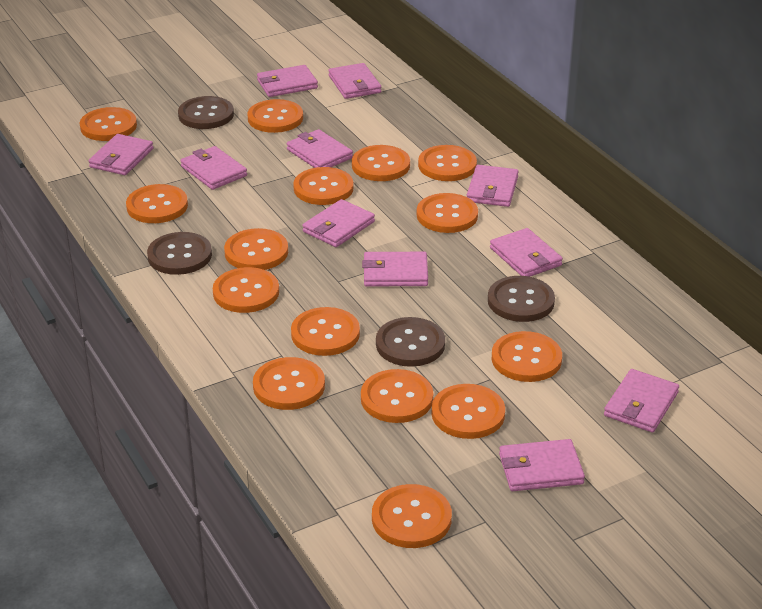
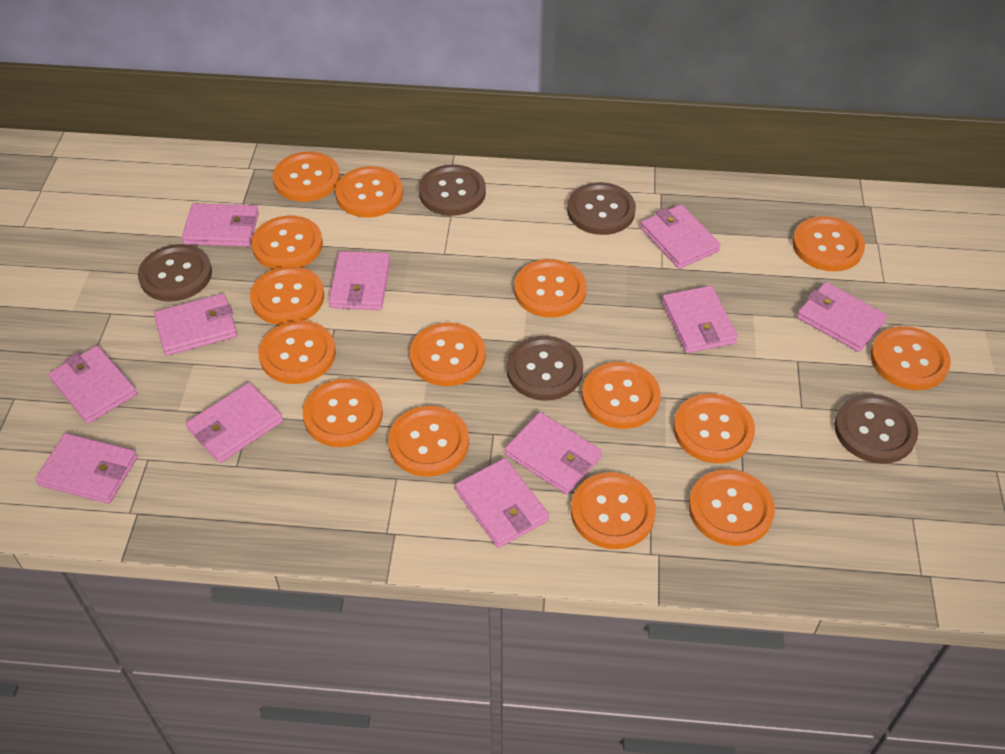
brown button: [147,232,212,275] [178,96,234,129] [376,317,445,367] [488,276,555,322] = 4 -> [138,244,212,302] [419,164,486,216] [507,336,583,401] [567,182,636,235] [834,394,918,464] = 5

